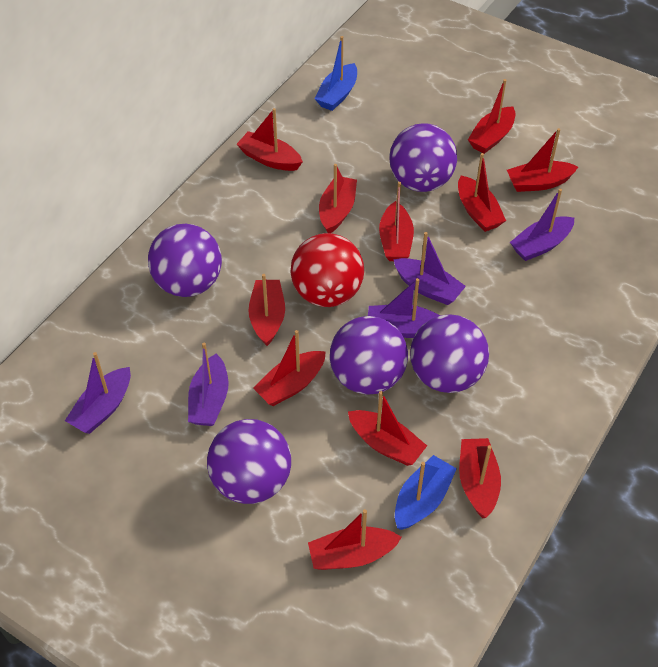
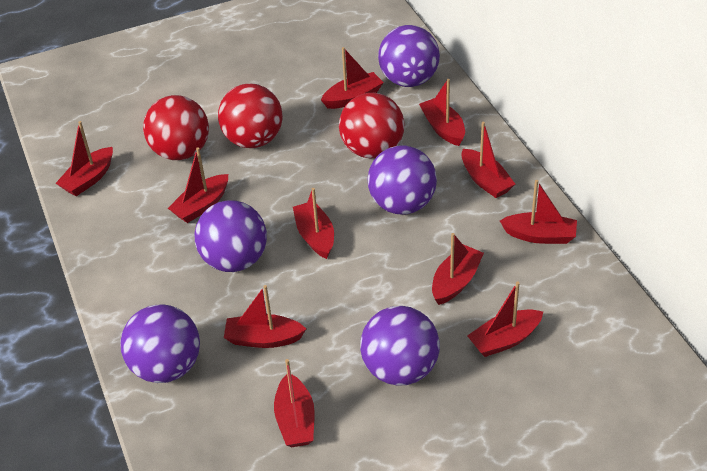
blue boat: [315,36,357,111] [395,455,457,530] = 2 -> none = 0
purple boat: [65,352,131,434] [188,343,229,426] [368,278,440,338] [393,232,466,305] [510,189,574,261] = 5 -> none = 0
red ball: [290,233,364,307] = 1 -> [143,95,209,160] [218,84,283,148] [339,93,404,158] = 3

